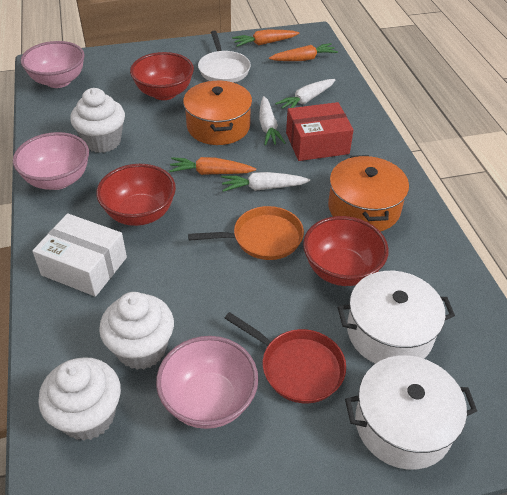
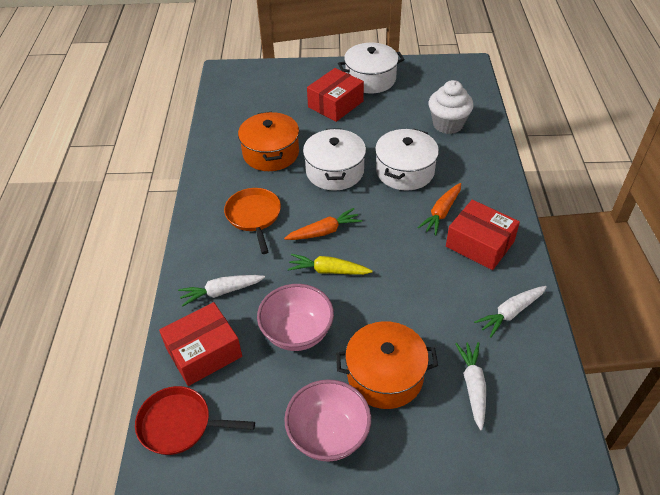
orange carrot: [169,157,256,175] [232,30,299,47] [269,43,338,61] = 3 -> [284,208,362,240] [417,183,461,235] = 2
pink bowl: [13,132,89,190] [21,41,85,88] [156,336,258,429] = 3 -> [257,284,334,351] [284,379,371,462] = 2
red bowl: [96,164,176,226] [130,52,194,100] [303,216,389,286] = 3 -> none = 0
red box: [286,102,353,161] = 1 -> [159,302,242,386] [307,68,364,122] [446,200,520,270] = 3
white box: [32,213,127,297] = 1 -> none = 0
white cupcake: [38,357,121,441] [70,88,125,153] [99,292,174,370] = 3 -> [429,80,474,134] = 1
white pan: [198,31,251,83] = 1 -> none = 0
white pot: [338,271,455,364] [345,355,477,469] = 2 -> [303,128,366,191] [338,43,405,93] [375,129,439,191] = 3
yellow carrot: none = 0 -> [288,254,373,275] = 1

